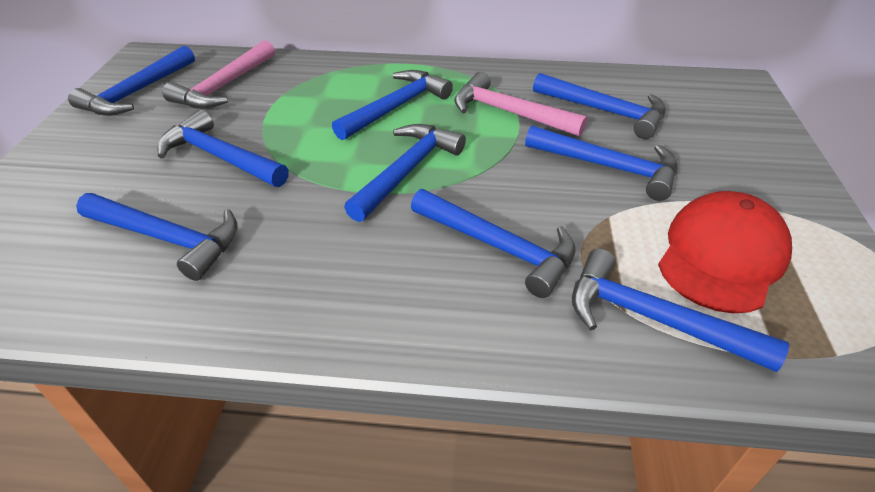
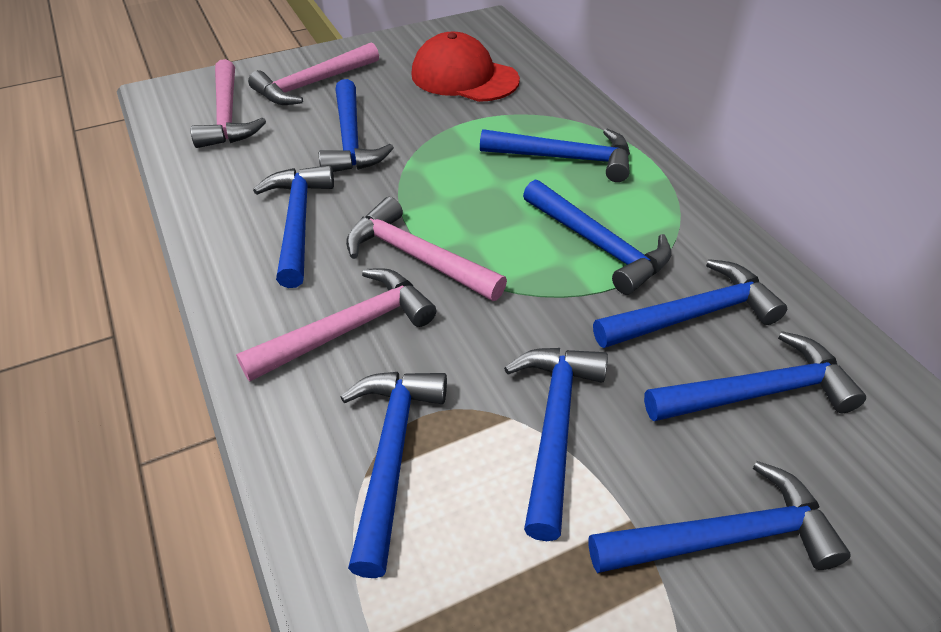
pink hammer: [162,40,275,109] [454,72,588,137] = 2 -> [191,59,266,148] [236,268,436,381] [248,42,379,105] [346,197,507,301] = 4

